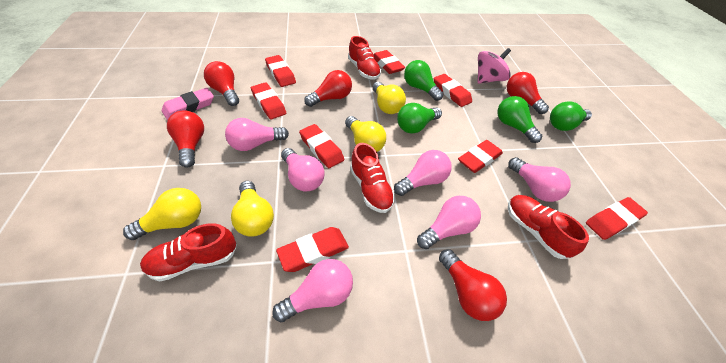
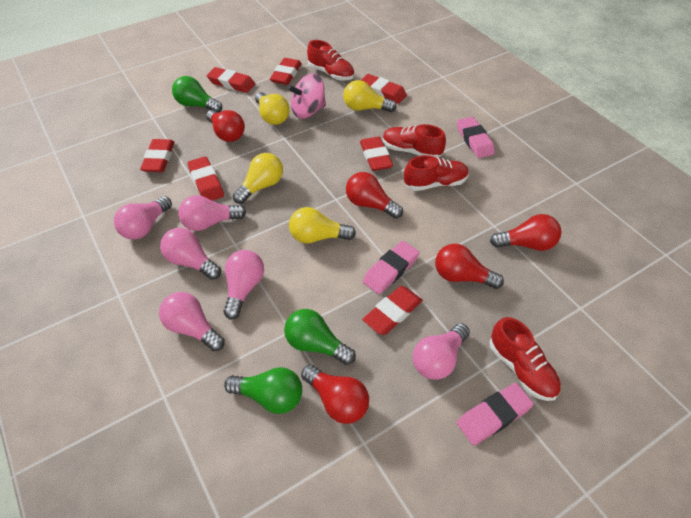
green light bulb: [397,103,442,134] [404,60,443,101] [497,96,542,143] [550,101,592,131] = 4 -> [172,76,222,113] [224,367,302,414] [284,309,356,365] = 3
pink eraser: [162,88,214,120] = 1 -> [362,241,419,294] [457,117,495,158] [457,383,534,445] = 3
red eraser: [251,82,286,119] [265,55,296,87] [276,227,349,272] [299,124,344,168] [373,50,405,74] [434,74,472,107] [458,140,503,173] [586,197,648,240] = 8 -> [140,139,175,172] [187,156,224,200] [206,67,255,93] [270,58,302,85] [360,137,393,171] [361,74,407,104] [362,286,423,335] = 7

